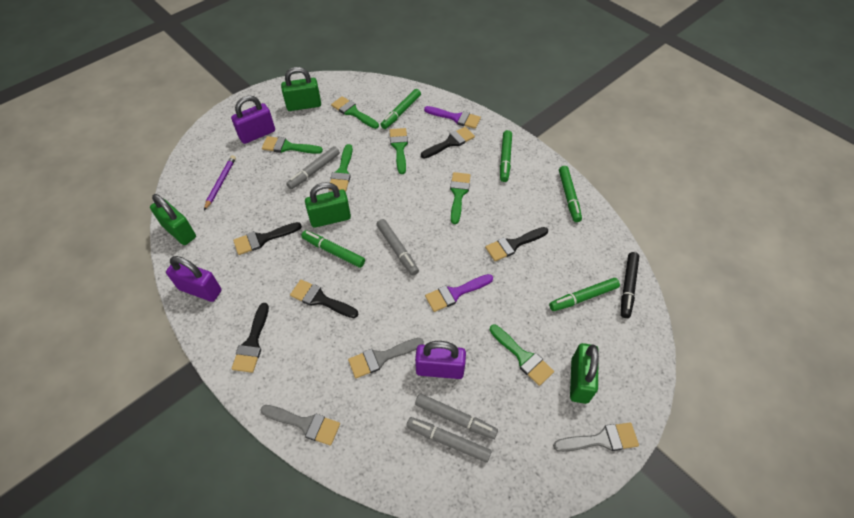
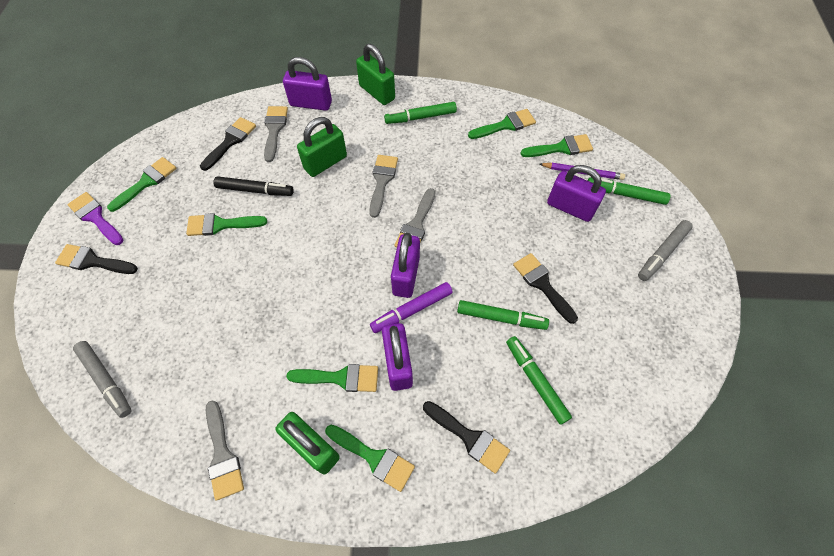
black brush: [232,303,269,373] [233,222,302,255] [290,280,359,318] [421,127,475,159] [485,227,548,261] = 5 -> [55,244,138,274] [200,117,256,171] [423,401,510,474] [513,253,578,324] = 4
green marker: [301,230,365,268] [381,89,421,129] [500,130,512,182] [549,278,620,311] [559,166,582,222] = 5 -> [384,102,457,124] [457,300,549,330] [506,336,572,425] [588,177,671,205] = 4
green padlock: [150,194,196,245] [281,67,321,111] [305,182,351,228] [570,343,599,404] = 4 -> [275,412,340,474] [297,117,347,177] [356,44,395,105] = 3
grey brush: [260,405,340,446] [348,338,424,378] [553,423,639,452] = 3 -> [206,400,244,501] [264,106,288,162] [369,155,398,218] [395,188,435,247] = 4
grey marker: [286,146,340,189] [376,219,419,276] [406,417,492,463] [415,393,498,439] = 4 -> [73,341,132,418] [638,220,693,281] = 2
purple brush: [424,106,481,129] [425,274,493,312] = 2 -> [68,192,123,245] = 1
purple marker: none = 0 -> [370,282,453,333] = 1
purple padlock: [166,256,222,302] [231,95,275,144] [415,341,466,379] = 3 -> [283,57,332,111] [382,323,413,391] [391,233,420,298] [547,165,606,222] = 4

